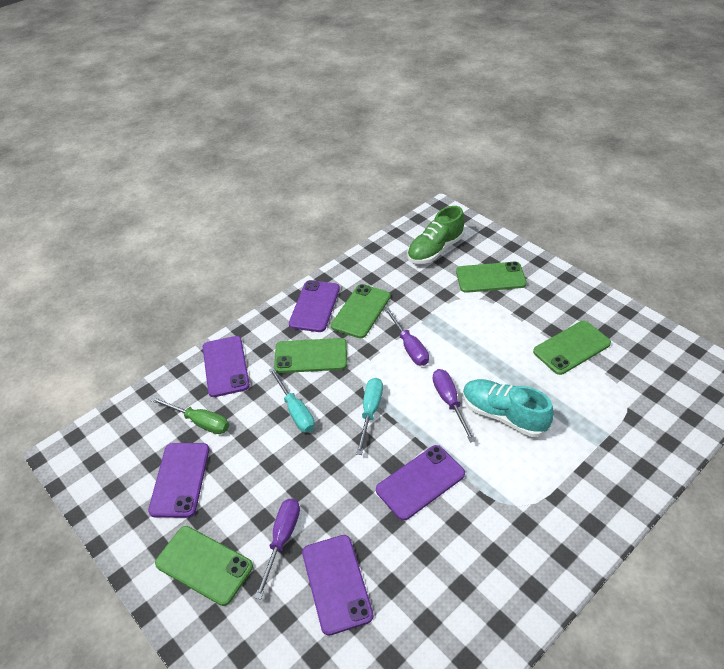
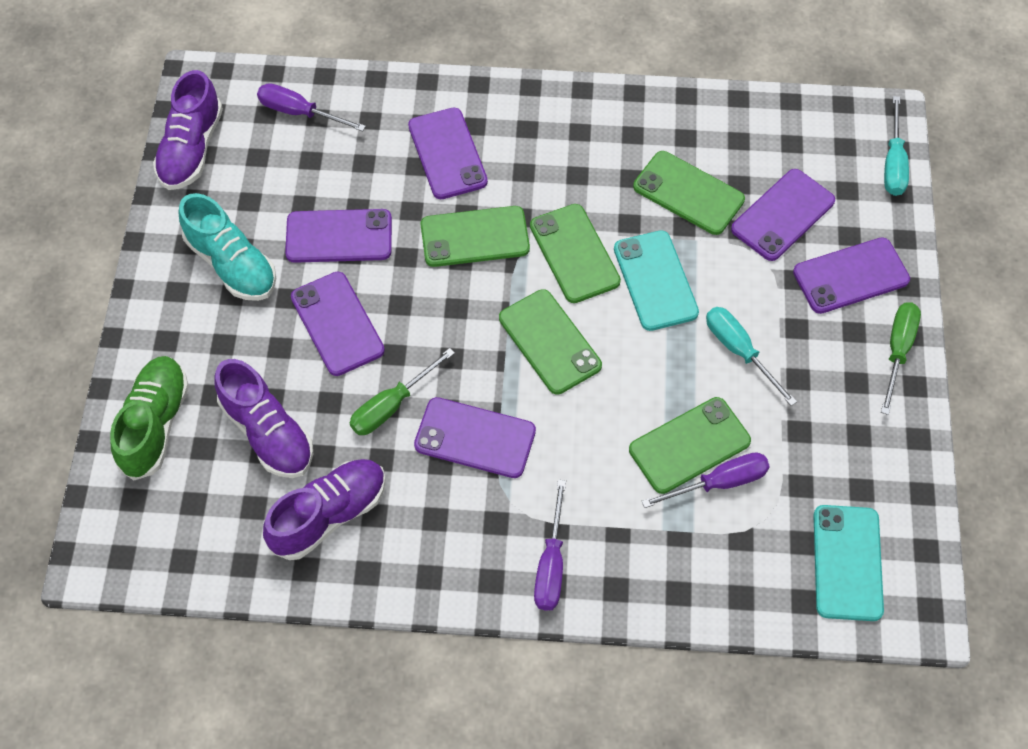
green screwdriver: [150,397,229,434] = 1 -> [350,348,455,435] [881,302,921,415] = 2
purple phone: [148,443,209,518] [203,336,250,397] [289,280,340,332] [302,535,373,636] [376,445,465,520] = 5 -> [285,209,392,263] [291,272,385,376] [408,107,488,200] [414,397,536,478] [731,169,835,261] [793,237,910,314] = 6
purple shoe: none = 0 -> [153,70,223,190] [214,359,313,478] [263,459,386,560] = 3
turquoise phone: none = 0 -> [614,230,699,331] [813,505,884,621] = 2

